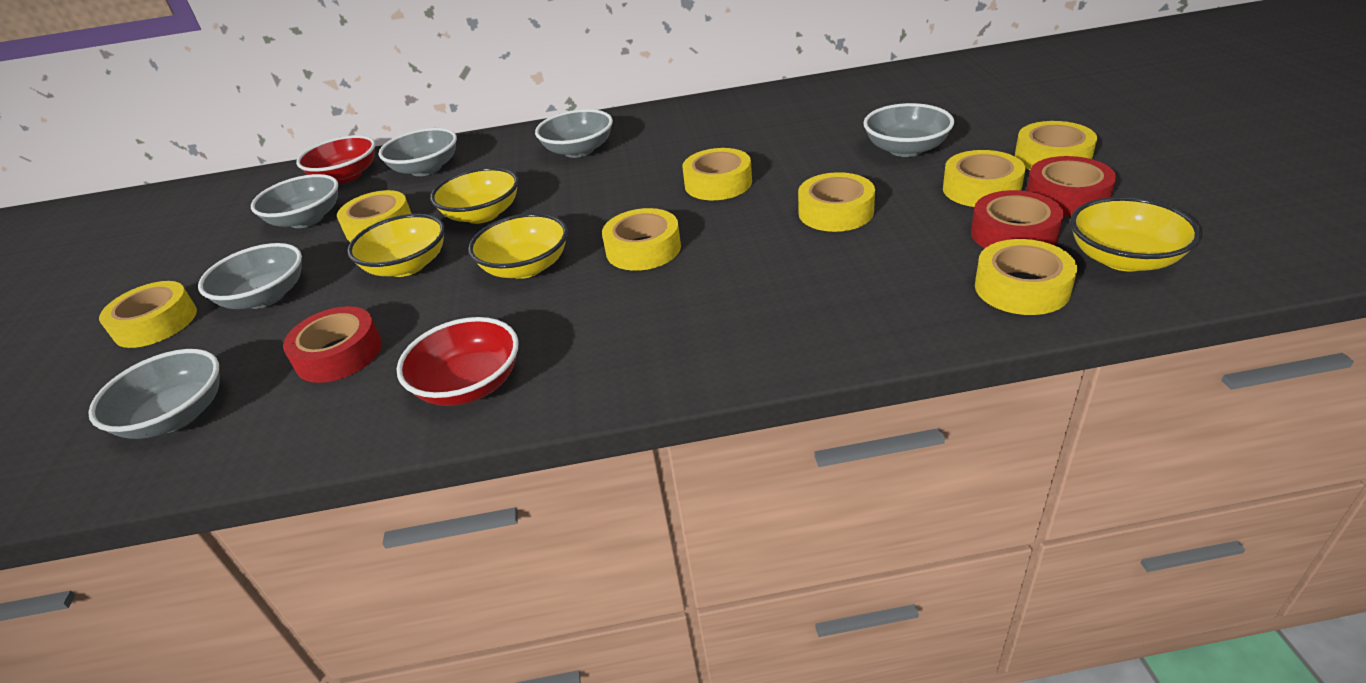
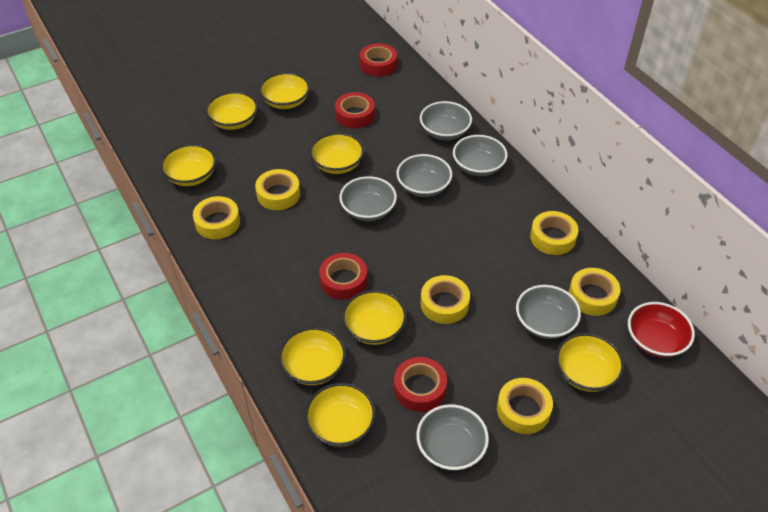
red bowl: [296,135,375,184] [397,317,519,406] = 2 -> [628,302,695,358] = 1
red tape: [283,306,382,383] [971,190,1064,248] [1026,156,1116,216] = 3 -> [319,253,367,300] [335,92,375,128] [360,43,397,77] [394,357,447,412] = 4
yellow bowl: [347,214,445,277] [430,167,519,224] [468,213,568,279] [1070,197,1201,272] = 4 -> [160,144,216,186] [206,91,258,130] [259,72,310,109] [279,327,346,385] [305,383,376,447] [310,133,364,174] [342,290,407,345] [556,333,624,392] = 8
yellow tape: [99,281,197,348] [337,190,412,242] [602,208,681,271] [682,148,752,200] [798,172,875,232] [943,150,1025,207] [975,239,1077,315] [1015,121,1097,170] = 8 -> [193,196,240,239] [255,169,300,210] [421,275,470,324] [497,378,553,434] [530,211,579,255] [569,268,620,316] = 6

